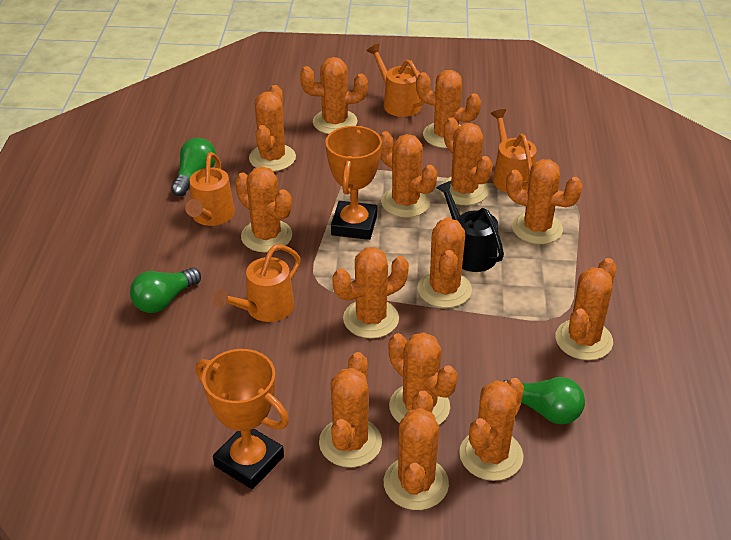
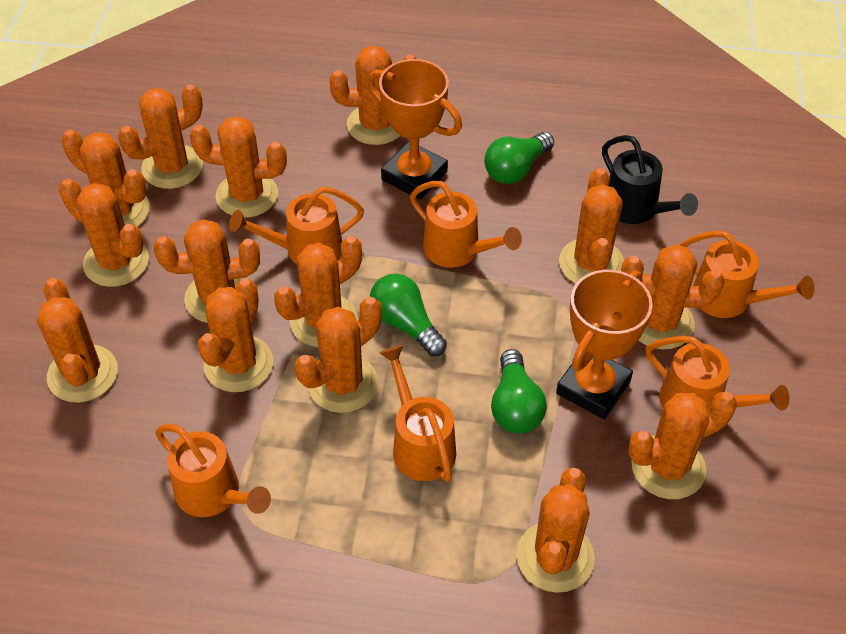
orange watering can: [185,152,235,226] [212,244,301,322] [367,44,425,117] [491,109,537,193] = 4 -> [155,424,271,517] [229,186,364,265] [380,345,456,482] [410,181,522,268] [646,336,789,411] [680,231,815,318] = 6

